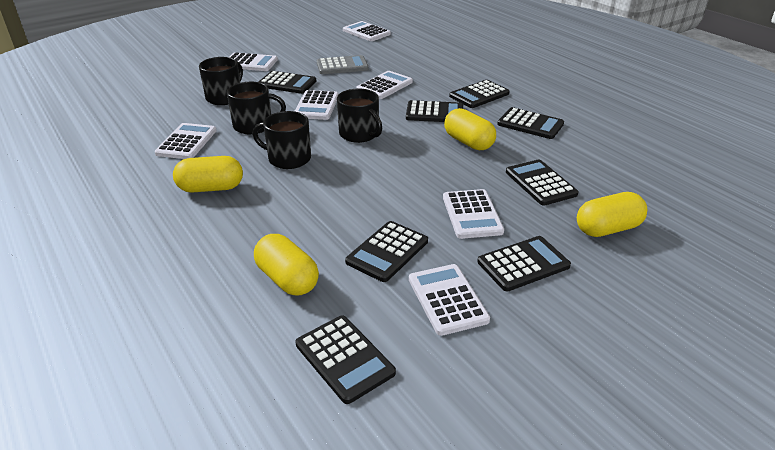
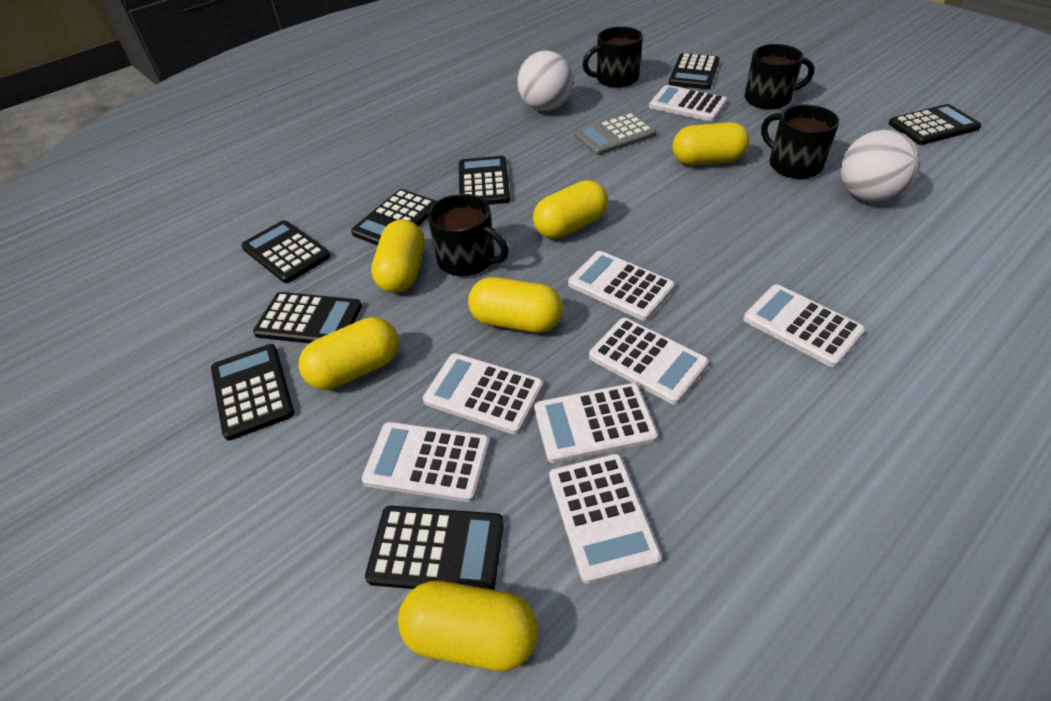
white ball: none = 0 -> [517,50,573,111] [840,129,920,202] = 2
white calculator: [155,123,216,159] [229,52,278,71] [295,90,339,120] [343,21,391,41] [357,71,413,99] [409,264,490,336] [443,189,504,239] = 7 -> [362,422,490,502] [423,353,543,435] [534,383,658,463] [549,454,662,584] [568,251,675,321] [589,318,709,405] [649,85,727,121] [743,284,865,367] = 8
yellow capsule: [173,156,243,193] [254,234,319,296] [444,108,496,150] [577,192,647,237] = 4 -> [299,317,399,389] [371,219,424,293] [398,581,538,671] [468,277,563,333] [533,180,608,239] [672,122,749,165] = 6

